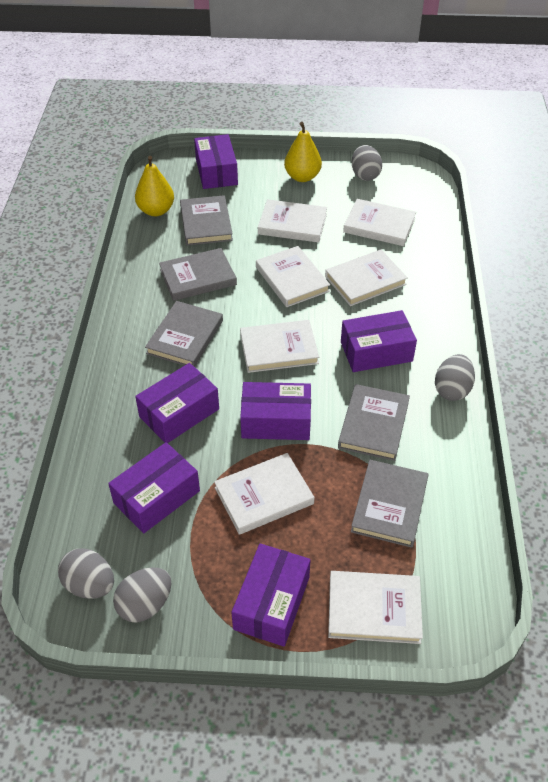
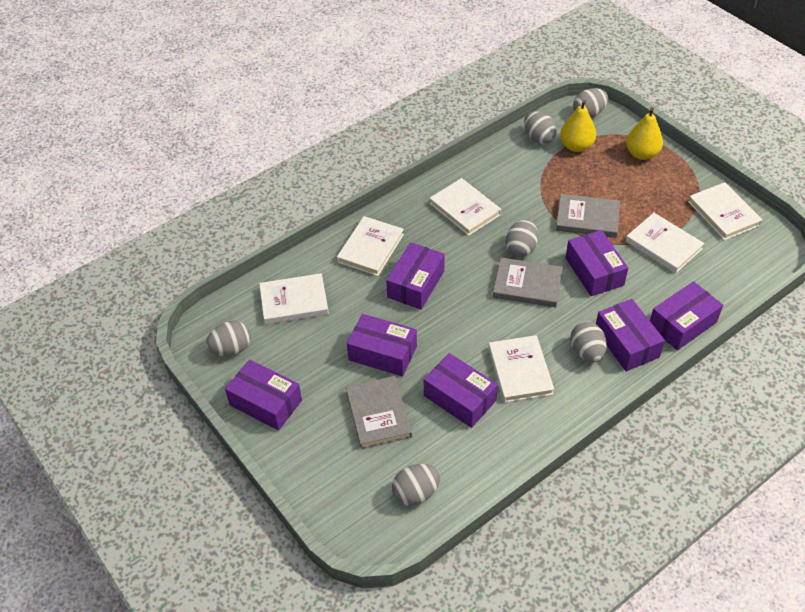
grey book: [145,301,223,367] [159,248,237,301] [180,195,233,246] [338,384,410,461] [351,460,428,548] = 5 -> [346,376,412,449] [493,257,563,307] [556,194,620,238] = 3
grey egg: [58,548,114,599] [113,567,171,623] [352,145,382,181] [435,354,475,401] = 4 -> [206,321,251,356] [392,464,440,506] [506,219,538,257] [524,111,557,144] [570,321,607,362] [573,88,608,118] = 6
purple box: [108,442,200,533] [135,363,219,443] [194,134,238,189] [231,543,311,647] [240,382,311,440] [341,310,417,372] = 6 -> [225,359,302,431] [347,314,417,377] [386,242,445,310] [424,353,498,428] [566,230,628,296] [596,299,665,371] [650,281,723,350] = 7
white book: [214,453,315,535] [240,320,319,373] [256,246,330,307] [258,199,327,243] [325,249,408,306] [328,571,423,644] [343,199,416,246] = 7 -> [259,273,329,324] [337,216,404,276] [429,178,501,236] [488,335,554,403] [626,213,704,273] [688,182,763,240] = 6

